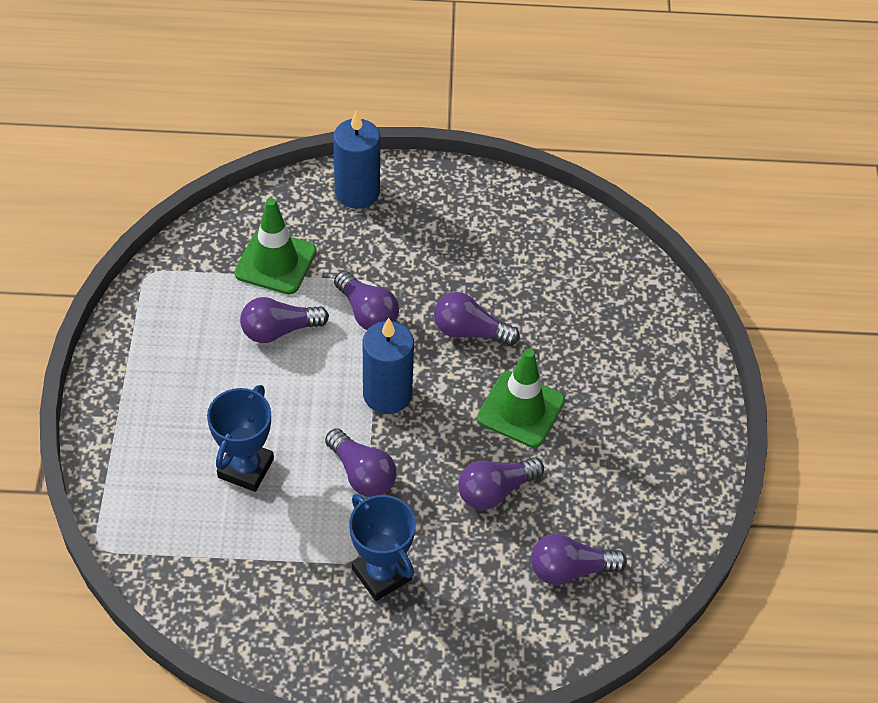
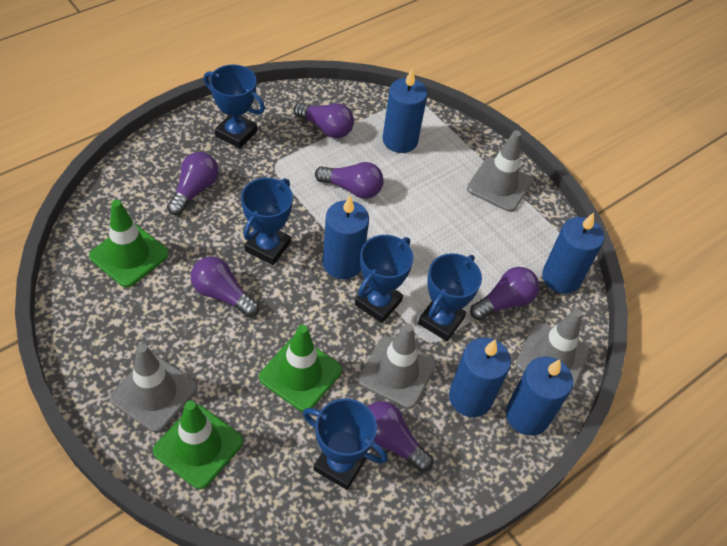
blue candle: [333,110,380,209] [363,318,414,414] = 2 -> [322,196,369,279] [382,68,427,153] [449,338,511,417] [506,356,573,436] [542,213,604,294] = 5
blue trophy: [207,385,274,492] [349,494,416,601] = 2 -> [204,64,265,149] [241,178,293,265] [303,399,388,490] [355,235,413,323] [418,253,482,341] = 5
green traffic cone: [235,198,316,294] [477,349,565,448] = 2 -> [89,200,169,287] [153,400,243,489] [259,325,342,412] = 3
grey traffic cone: none = 0 -> [110,344,198,432] [358,323,436,409] [467,130,532,212] [516,309,590,391] = 4

